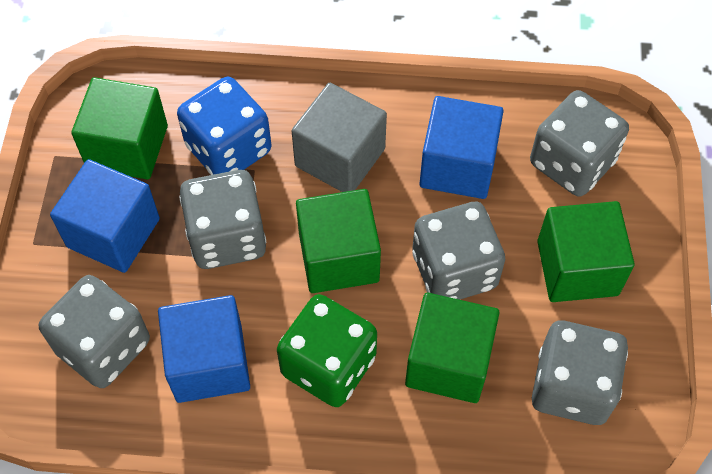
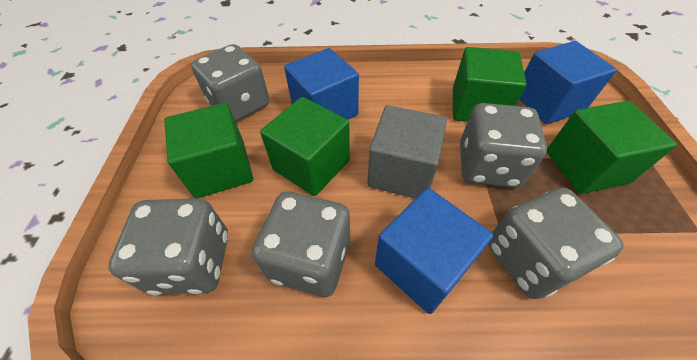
blue dice: [177,77,271,175] = 1 -> none = 0
green dice: [277,294,377,407] = 1 -> none = 0

